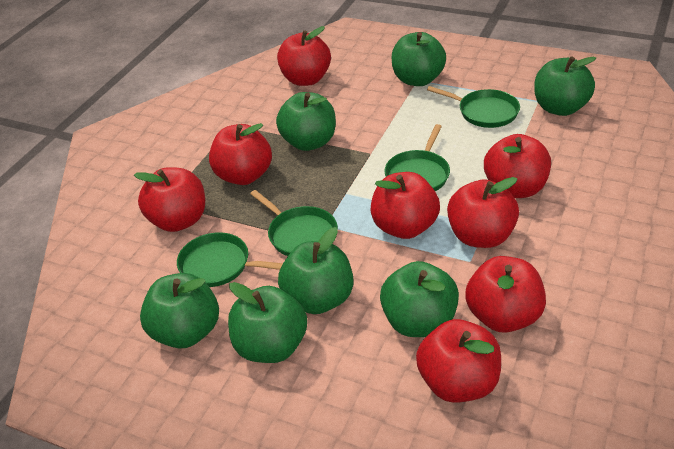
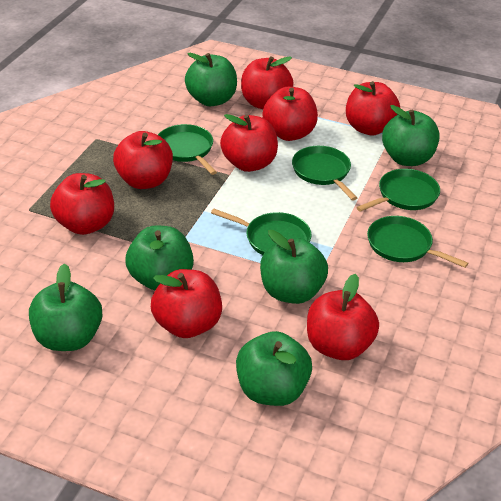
green apple: [140,273,219,348] [228,282,307,363] [276,92,336,151] [278,227,354,314] [380,261,459,337] [392,32,446,86] [534,56,596,116] = 7 -> [29,263,102,351] [126,226,194,290] [185,53,237,106] [236,331,312,406] [260,230,328,304] [382,105,440,166] = 6
green pan: [177,232,283,287] [250,190,338,256] [384,124,450,191] [427,86,520,128] = 4 -> [158,124,217,175] [211,208,311,255] [292,146,357,201] [356,169,440,212] [367,216,468,268] = 5

